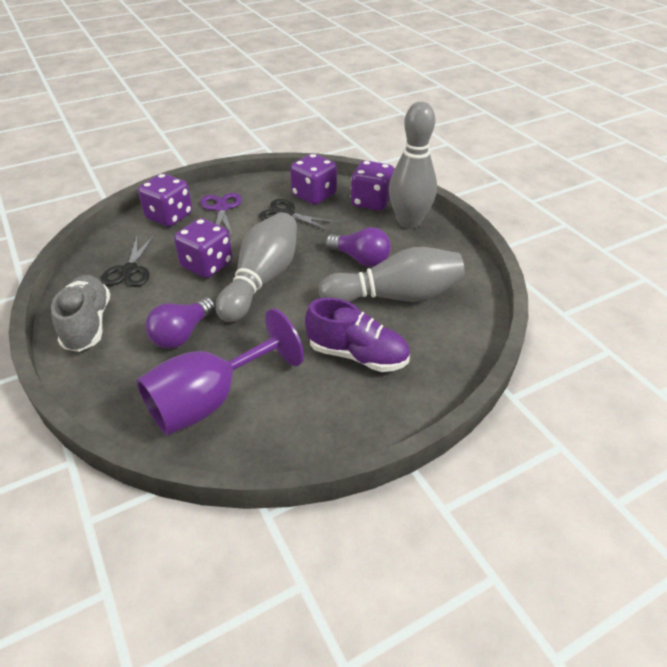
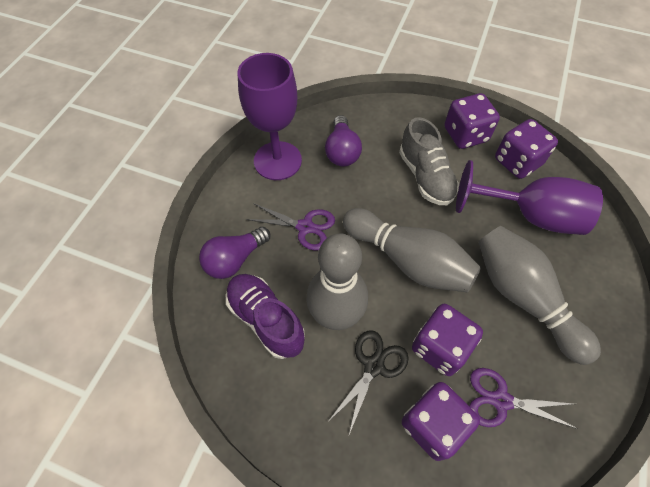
black scissors: [101,234,155,287] [259,199,338,231] = 2 -> [327,330,409,434] = 1
purple goblet: [137,308,304,435] = 1 -> [238,53,302,180] [456,160,603,235] = 2
purple scissors: [201,193,242,237] = 1 -> [246,203,335,250] [469,368,578,429] = 2

